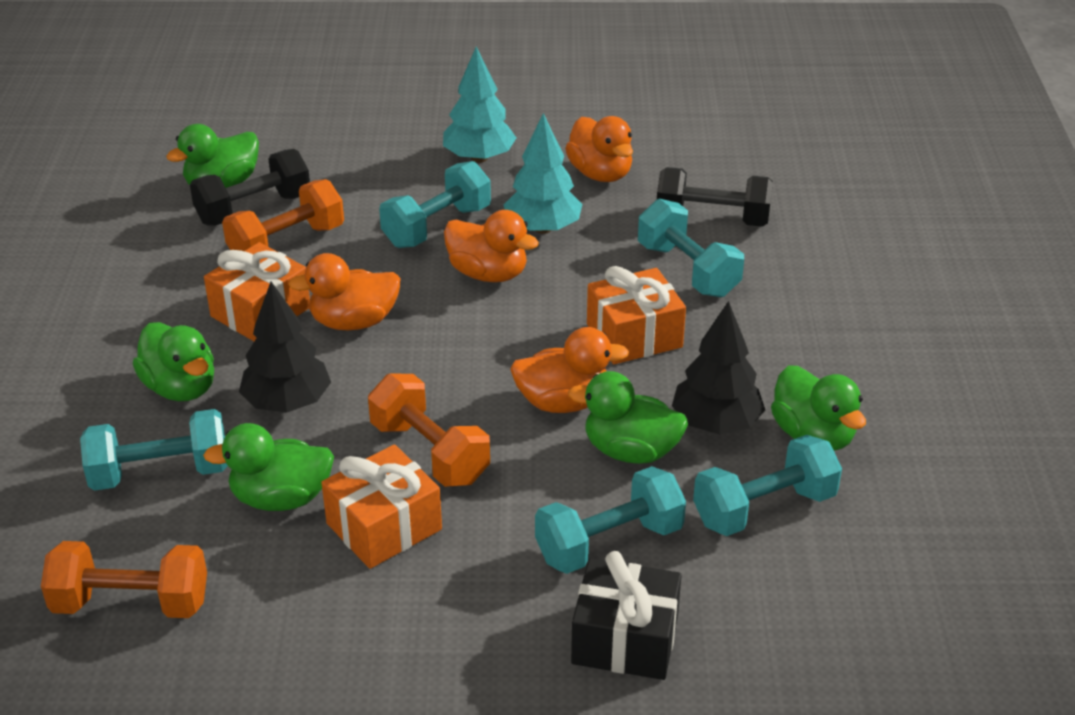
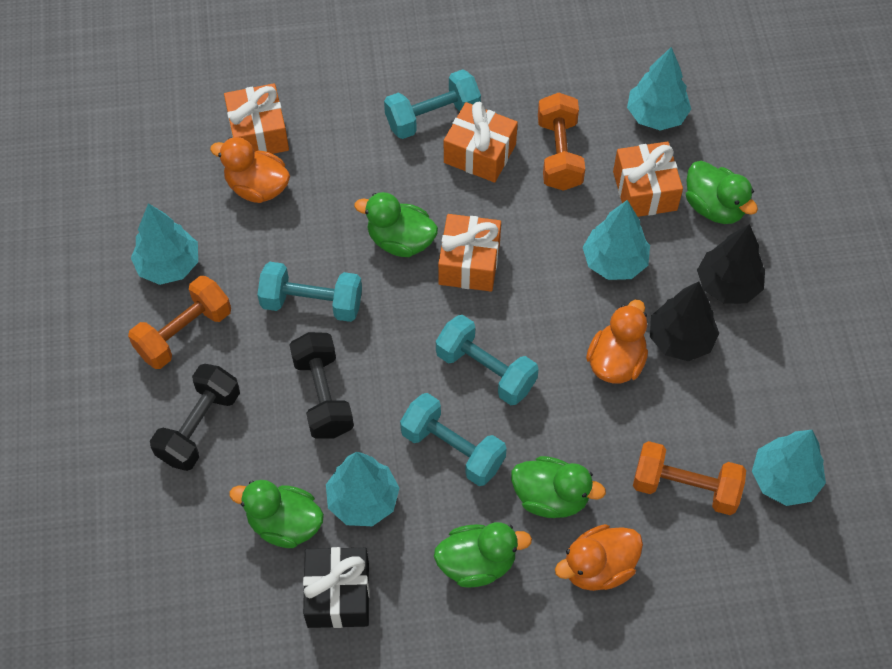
orange duck: [288,253,401,330] [444,210,539,282] [510,327,629,413] [565,116,633,182] = 4 -> [210,137,290,203] [555,524,643,591] [586,300,648,384] = 3
orange gift: [204,242,310,341] [321,444,442,569] [587,266,686,364] = 3 -> [224,83,289,154] [438,214,501,291] [444,102,518,183] [613,141,683,217] = 4
turquoise dumbbell: [80,409,228,491] [379,161,491,248] [535,466,686,574] [638,199,744,297] [693,435,842,536] = 5 -> [257,262,362,322] [384,69,481,139] [400,393,507,486] [436,315,539,405] = 4
turquoise tree: [443,46,516,163] [504,113,582,234] = 2 -> [131,203,198,285] [326,452,399,526] [583,200,650,280] [627,47,691,131] [752,430,826,506] = 5

